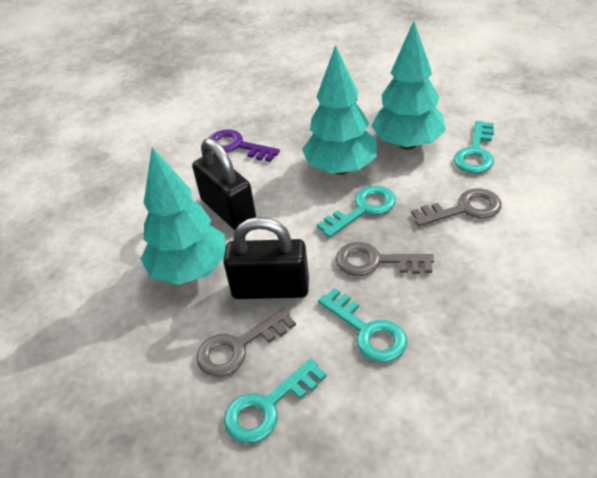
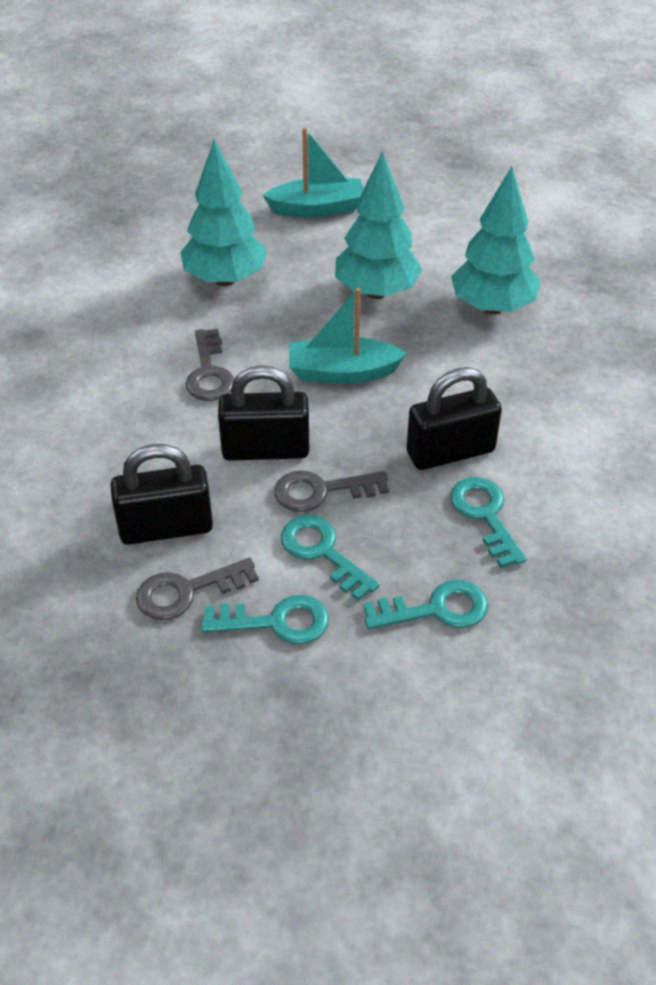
black padlock: [192,138,256,230] [223,217,309,299] = 2 -> [111,444,213,545] [218,365,309,461] [406,367,502,470] = 3
purple key: [209,129,280,162] = 1 -> none = 0
turquoise boat: none = 0 -> [262,128,363,218] [289,288,407,384] = 2

